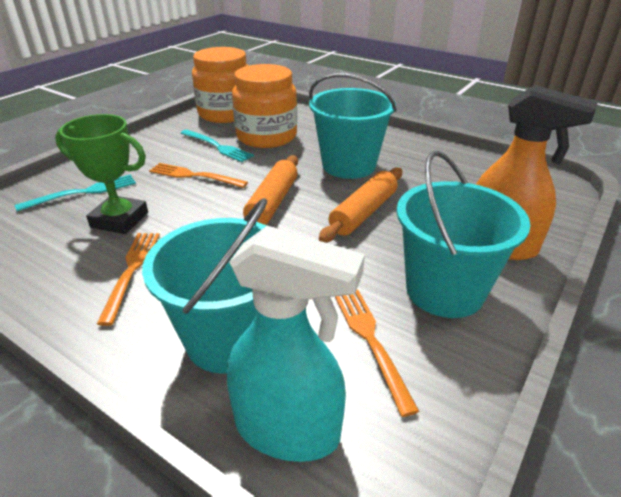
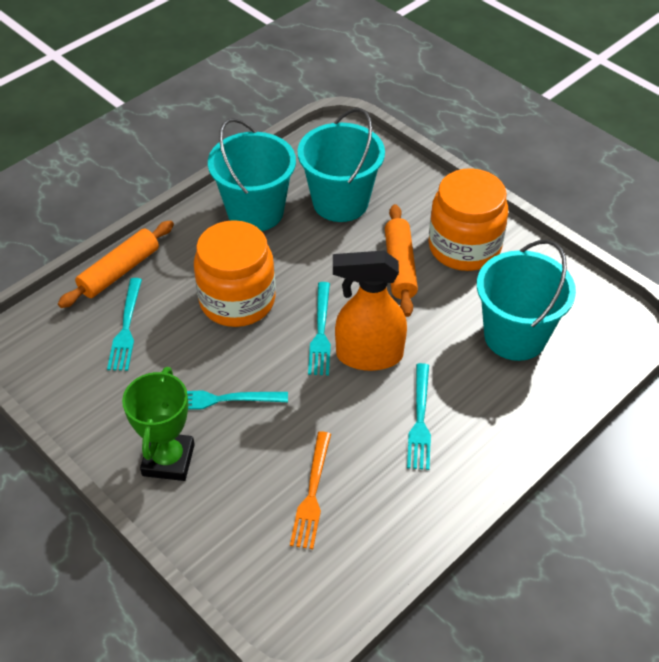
orange fork: [97,233,160,326] [149,163,248,188] [334,290,419,417] = 3 -> [290,431,331,549] = 1
turquoise fork: [15,175,136,212] [181,130,254,162] = 2 -> [107,278,142,371] [187,390,288,410] [308,282,331,375] [407,363,431,470] = 4
turquoise spray bottle: [227,226,365,462] = 1 -> none = 0

